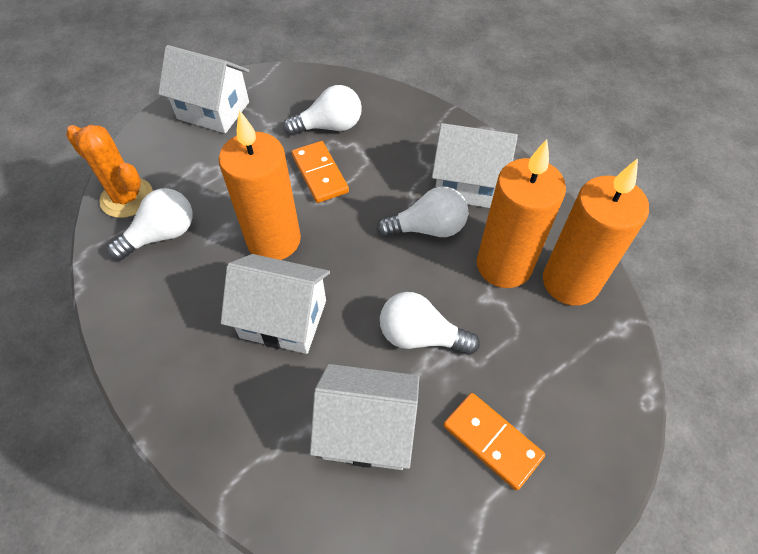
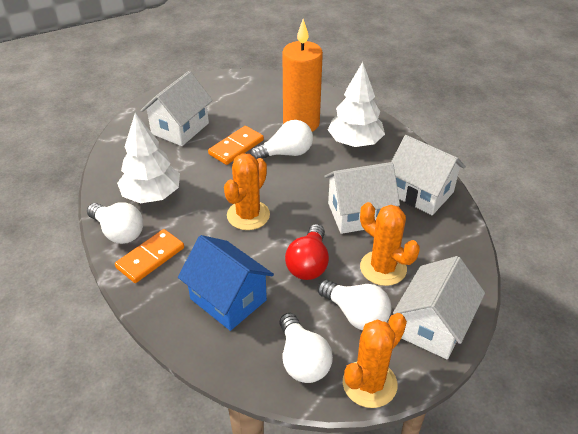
blue house: none = 0 -> [178,235,274,331] = 1
orange cactus: [66,125,153,218] = 1 -> [224,153,270,230] [343,313,407,408] [360,202,420,286] = 3
orange candle: [219,110,301,260] [477,139,566,288] [543,158,649,306] = 3 -> [283,19,323,132] = 1
red light bulb: none = 0 -> [285,224,329,280] = 1
white tree: none = 0 -> [117,113,180,203] [328,62,385,147] = 2

